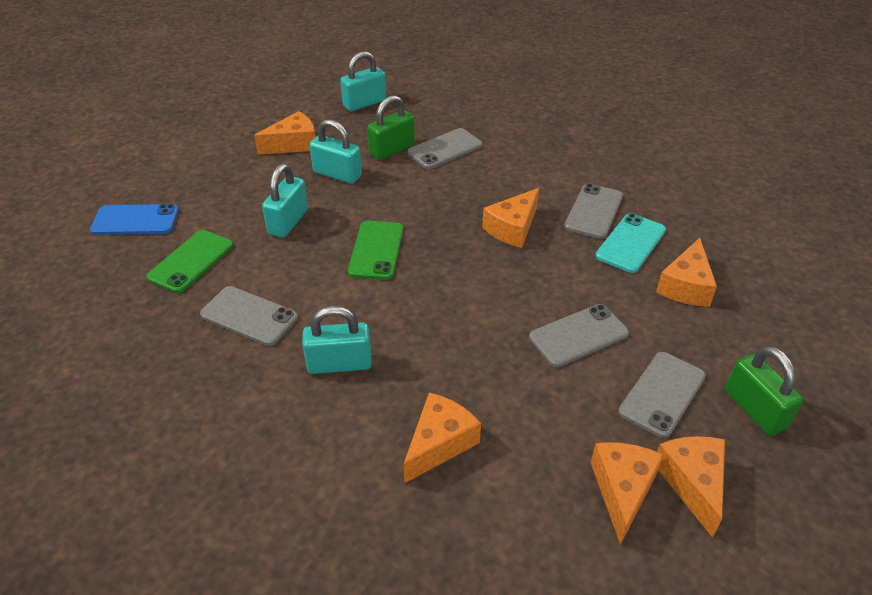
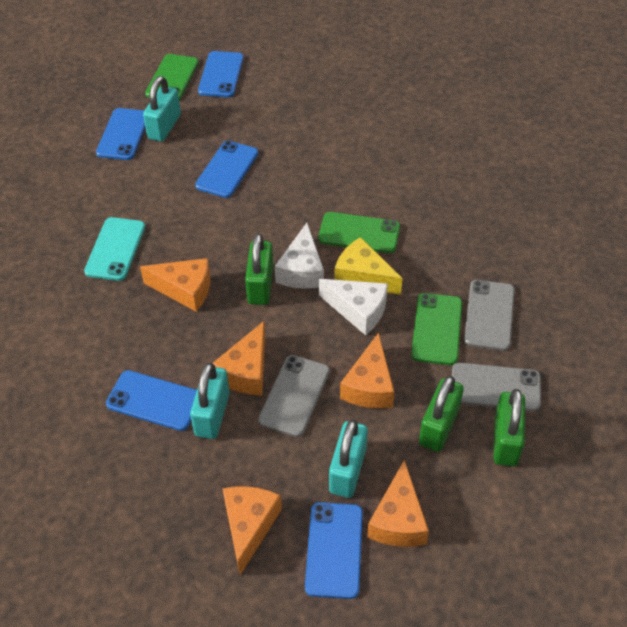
blue phone: [90,204,179,235] = 1 -> [96,108,145,160] [106,370,197,431] [195,141,258,198] [198,51,244,97] [305,502,363,599] = 5
green padlock: [367,95,415,160] [725,346,803,436] = 2 -> [245,233,273,305] [419,376,464,452] [493,389,525,466] = 3
green phone: [146,230,233,293] [348,221,403,280] = 2 -> [145,54,199,100] [318,212,400,253] [411,293,462,365] = 3
grey phone: [200,286,298,346] [407,128,482,169] [529,304,629,367] [564,183,623,239] [618,352,706,438] = 5 -> [258,355,330,437] [452,362,541,411] [464,280,515,351] = 3
orange cheese: [254,111,315,155] [403,393,481,483] [482,188,539,248] [591,442,664,545] [656,238,717,307] [657,436,725,538] = 6 -> [140,258,210,312] [213,321,265,395] [223,486,282,575] [340,333,394,408] [367,460,429,547] = 5
turquoise padlock: [262,164,308,238] [302,306,372,374] [309,119,362,184] [340,51,386,111] = 4 -> [143,76,181,142] [190,363,230,439] [329,419,368,498] = 3
white cheese: none = 0 -> [275,223,324,289] [319,279,388,335] = 2
yellow cheese: none = 0 -> [335,237,402,295] = 1

